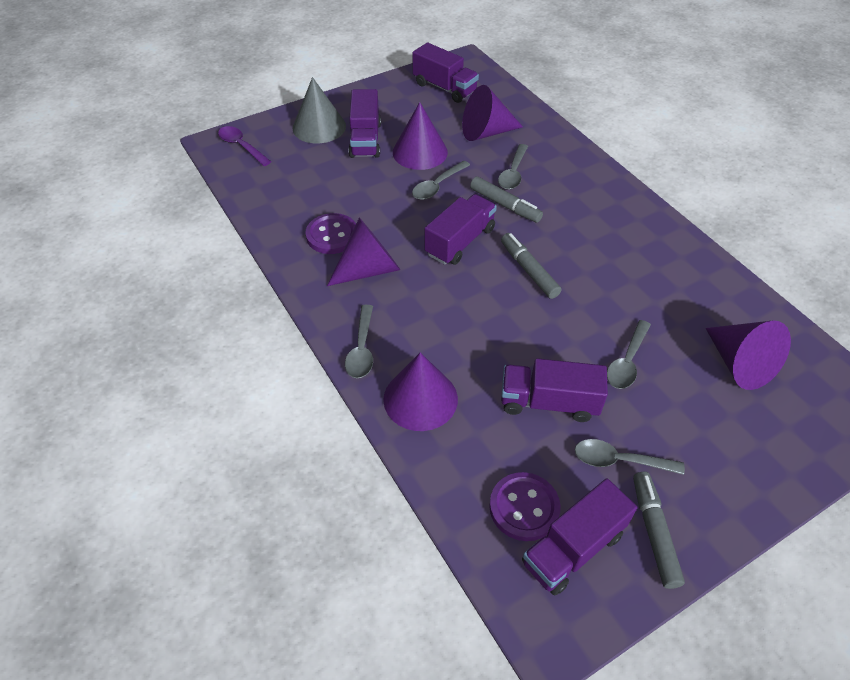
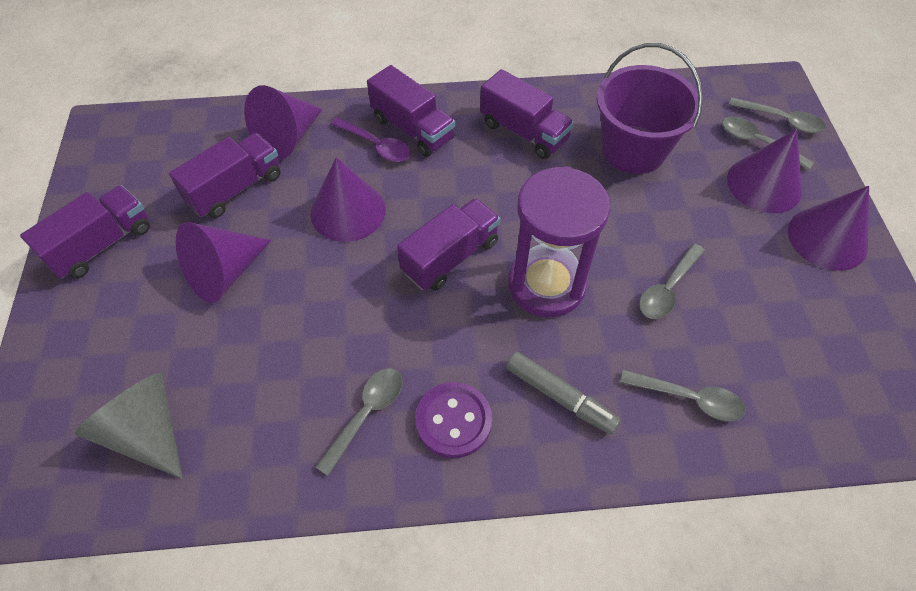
grey marker: [470,177,543,222] [501,233,562,299] [633,471,685,589] = 3 -> [506,352,620,434] = 1
purple bucket: none = 0 -> [597,43,703,174] = 1
purple button: [305,213,356,254] [489,472,561,541] = 2 -> [415,382,492,458] = 1
purple hourglass: none = 0 -> [509,166,610,317] = 1

